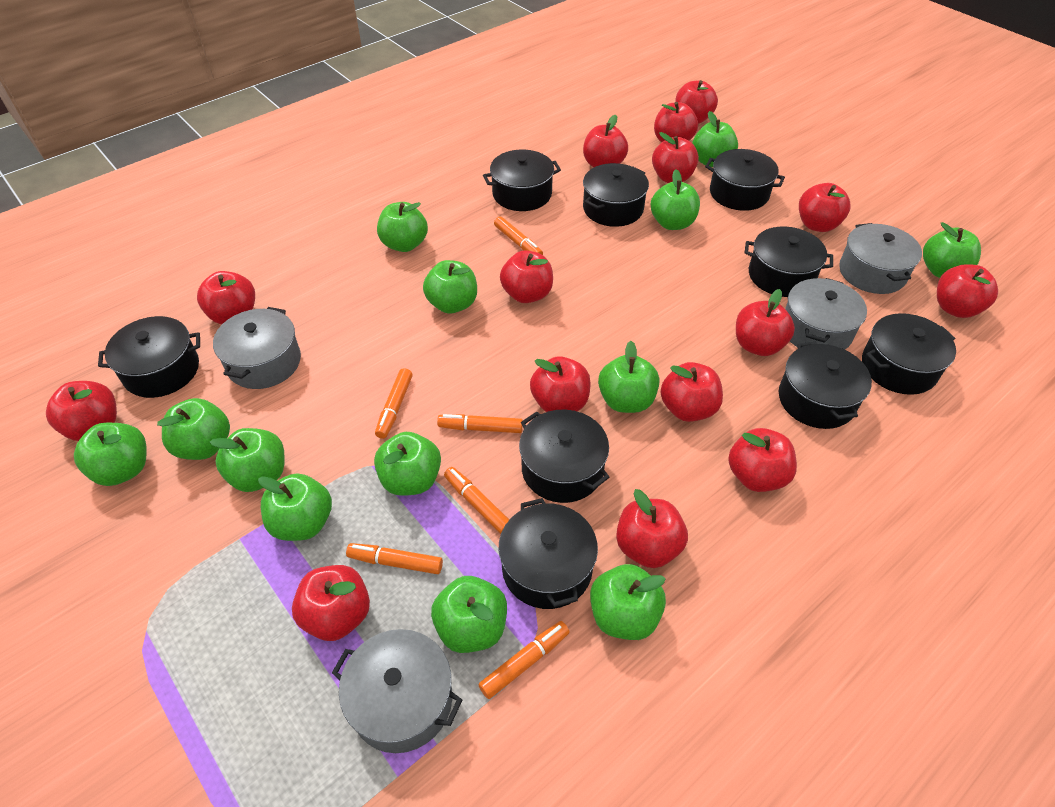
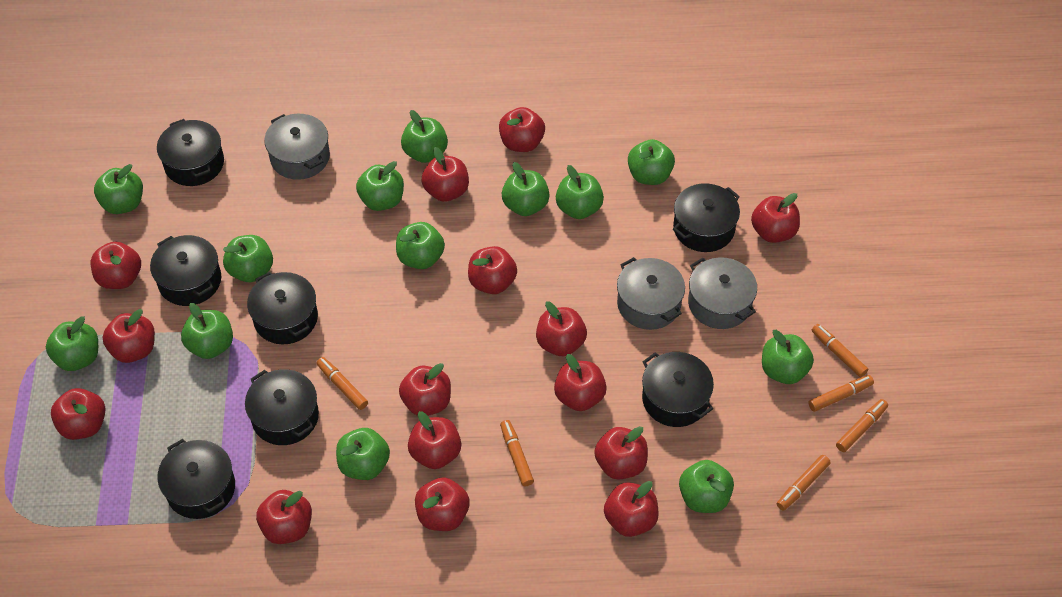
black pot: [98,316,200,398] [483,150,561,211] [499,498,598,609] [519,410,609,503] [583,163,649,227] [705,149,785,211] [745,226,833,297] [779,342,872,429] [862,313,956,395] = 9 -> [150,235,221,306] [157,119,224,186] [158,439,235,519] [245,369,319,445] [247,272,318,344] [642,352,714,427] [673,183,740,252] = 7
grey pot: [213,307,301,389] [332,629,462,753] [785,278,867,350] [839,223,922,294] = 4 -> [264,114,330,180] [617,257,685,330] [688,257,757,329] = 3

